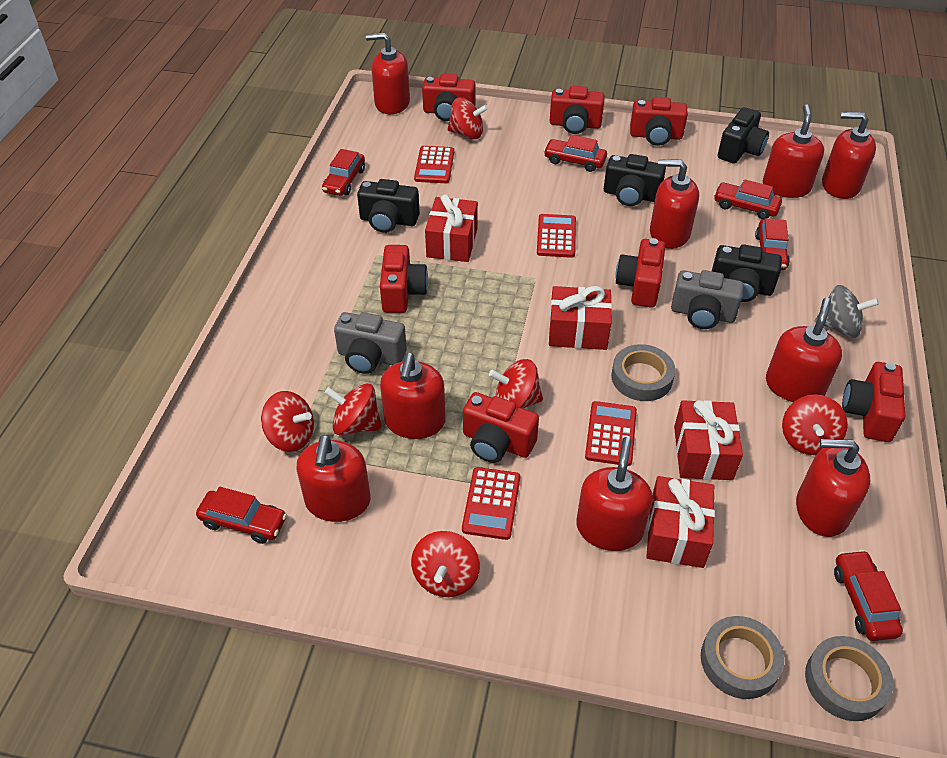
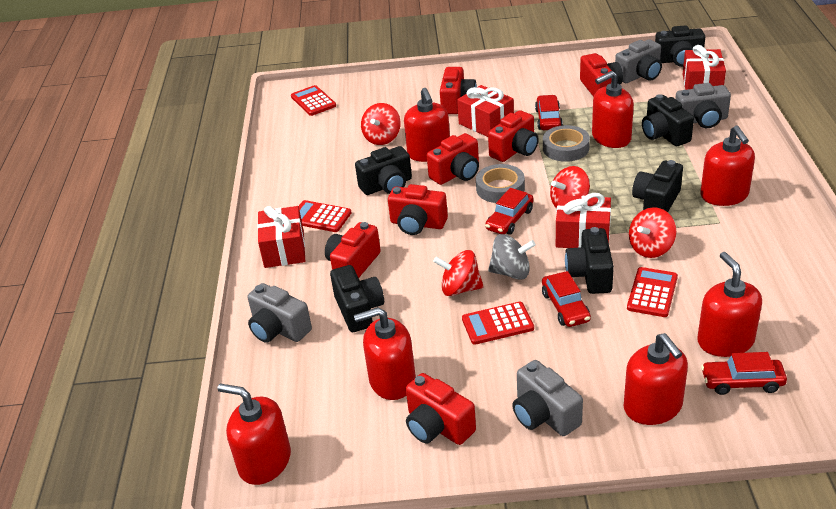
black camera: [357,179,420,233] [604,154,666,206] [712,244,782,302] [718,107,769,163] = 4 -> [330,265,384,332] [355,146,412,195] [565,227,614,294] [632,160,683,212] [642,94,694,146] [655,25,705,67] = 6
grey camera: [334,312,407,374] [671,270,744,329] = 2 -> [247,283,312,343] [512,360,583,436] [615,39,662,83] [675,83,731,128] = 4
grey tape: [611,344,675,401] [701,616,784,699] [805,636,894,721] = 3 -> [476,164,525,203] [543,125,590,162] = 2
red car: [196,487,287,544] [322,149,365,196] [544,135,607,172] [714,179,782,220] [755,218,790,270] [834,550,903,641] = 6 -> [485,188,534,235] [535,95,563,130] [542,271,591,327] [701,352,787,395] = 4
red soap dispenser: [296,434,371,522] [366,33,410,114] [380,353,445,439] [576,437,652,551] [650,159,699,249] [763,104,824,198] [766,298,842,402] [796,439,870,537] [822,112,876,199] = 9 -> [217,384,291,485] [354,307,416,400] [404,88,450,162] [592,71,634,148] [624,333,688,425] [697,252,762,357] [700,126,755,206] = 7
red spinning top: [261,391,314,452] [325,383,382,435] [411,531,480,597] [448,97,488,139] [489,359,543,408] [782,394,848,455] = 6 -> [361,103,401,145] [433,250,484,296] [550,166,590,208] [629,207,676,258] = 4

